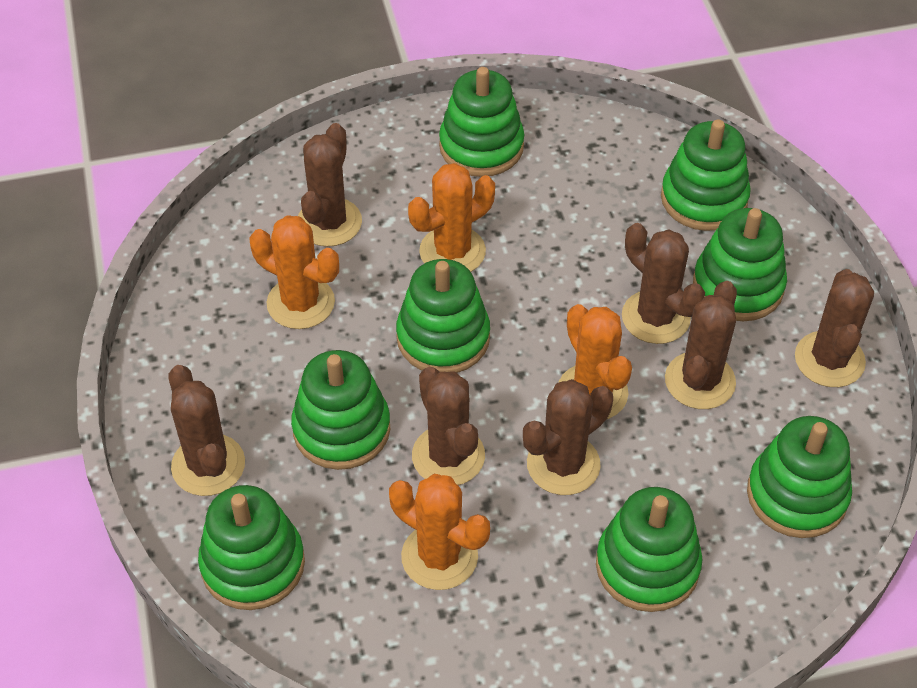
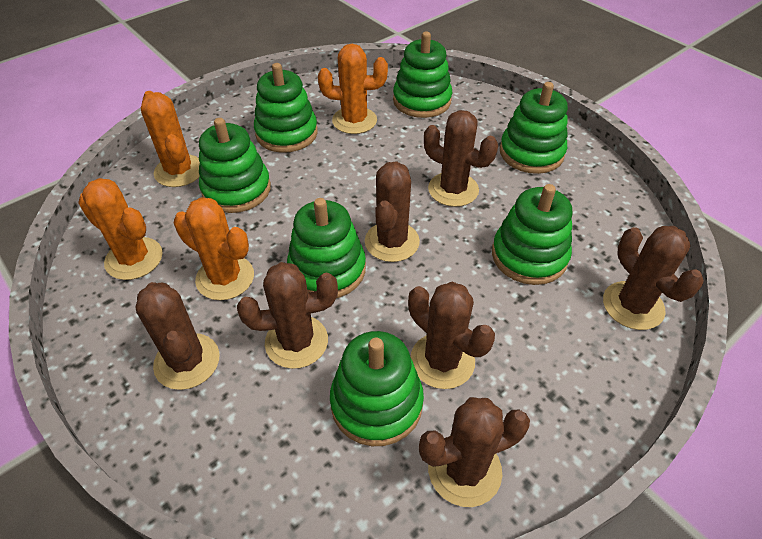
green stacking toy: [198,485,305,610] [291,350,390,470] [396,259,490,373] [439,67,524,177] [596,487,702,612] [661,119,751,231] [693,208,787,321] [747,416,852,538] = 8 -> [199,118,271,213] [254,63,318,153] [287,198,366,298] [330,331,424,446] [393,31,452,118] [492,184,572,285] [500,82,568,174] = 7

